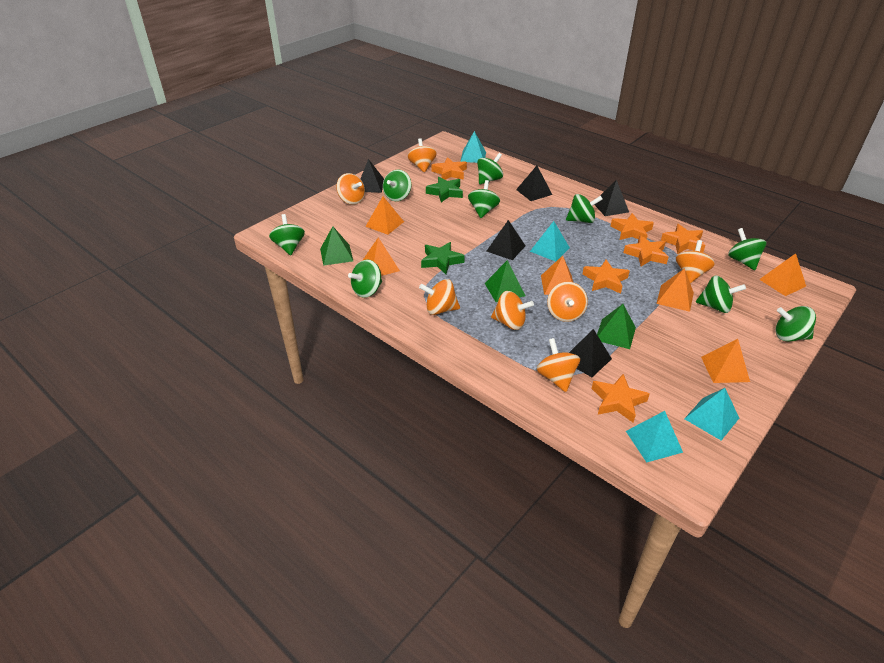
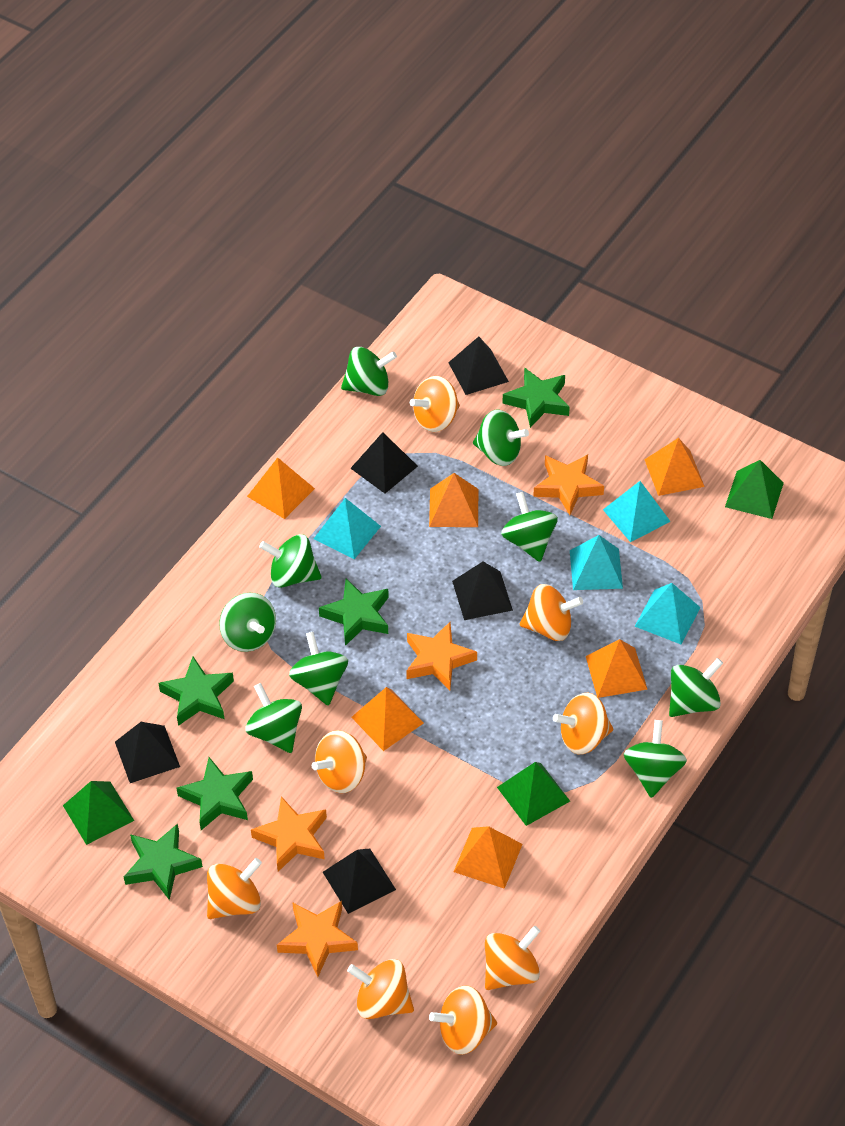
green star: [421,242,465,274] [426,177,463,202] = 2 -> [124,824,203,900] [158,657,234,726] [176,757,253,830] [319,579,389,646] [502,367,570,428] = 5
orange spinning top: [336,173,365,205] [408,138,437,173] [419,279,460,315] [491,291,534,330] [537,338,580,392] [547,282,588,322] [676,240,715,283] = 7 -> [207,858,262,919] [312,730,367,793] [347,959,414,1019] [410,376,460,432] [429,985,497,1055] [485,926,540,990] [520,584,583,641] [553,693,613,754] = 8
orange star: [431,157,467,180] [583,260,630,294] [592,374,650,423] [611,213,654,240] [623,235,669,266] [661,224,705,254] = 6 -> [251,796,327,872] [277,901,358,977] [406,622,477,690] [533,455,604,515] = 4

